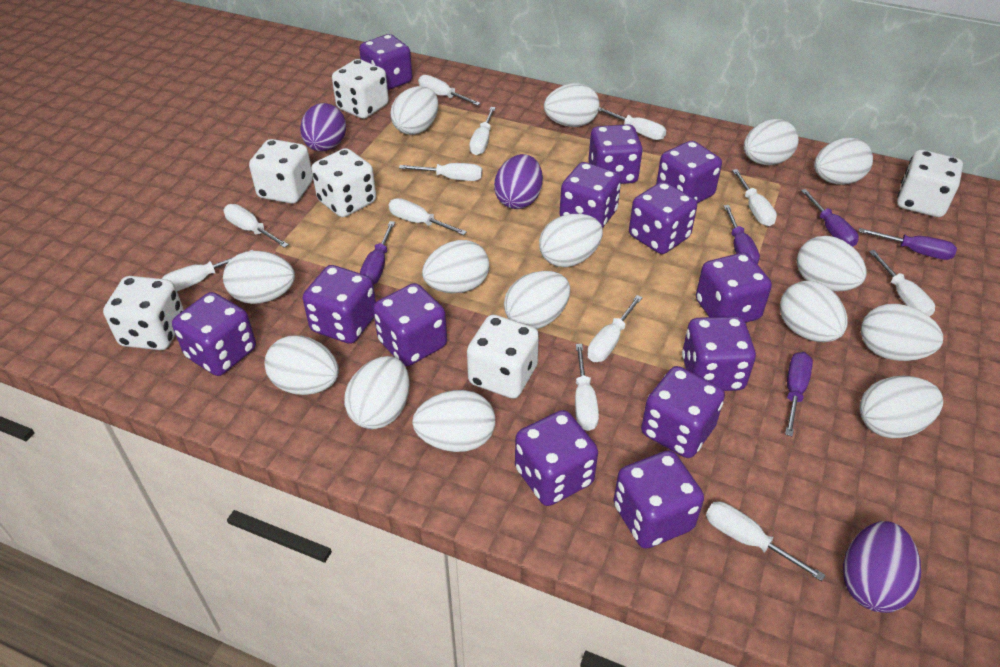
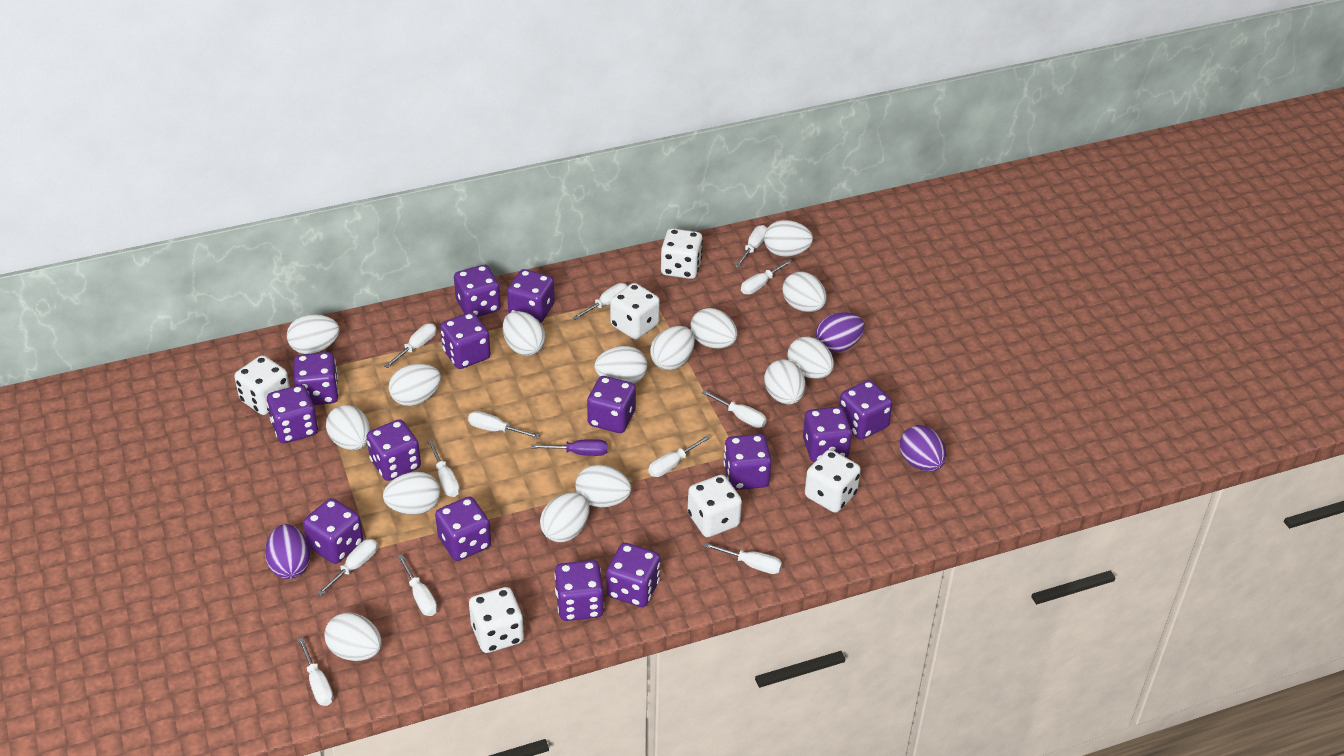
purple dice: [172,292,256,376] [303,265,376,344] [359,34,412,90] [373,283,447,366] [515,410,598,506] [559,162,621,228] [588,124,643,184] [613,450,704,549] [629,182,697,254] [641,366,725,458] [656,141,722,203] [682,316,756,391] [696,253,772,323] = 13 -> [267,385,318,443] [294,352,339,405] [303,498,363,564] [366,419,421,481] [435,496,491,561] [440,312,491,369] [454,265,501,317] [507,269,555,323] [554,560,604,621] [587,376,636,433] [606,543,660,607] [724,434,772,490] [803,407,852,462] [839,380,892,440] = 14
purple screwdriver: [360,221,395,285] [724,205,760,264] [785,352,813,437] [801,189,859,247] [859,228,957,260] = 5 -> [531,439,608,456] = 1

